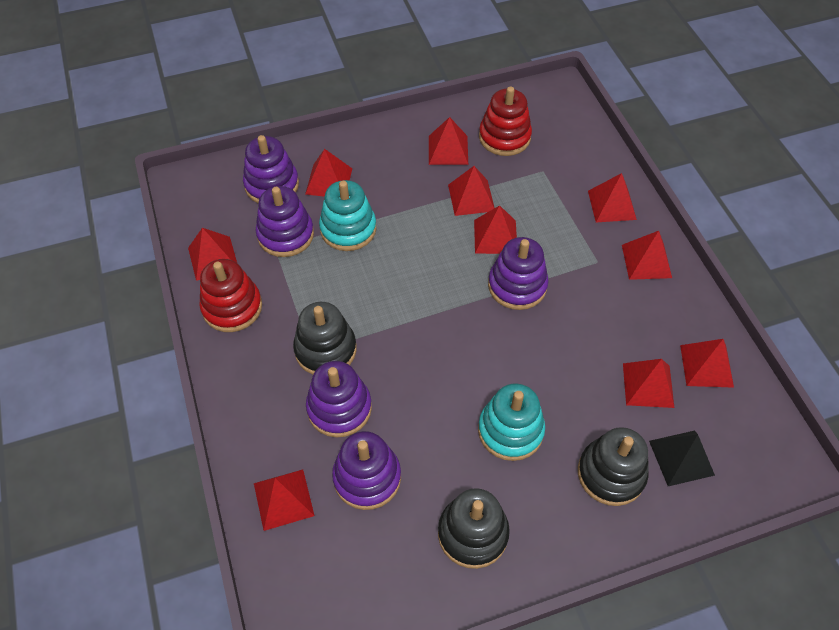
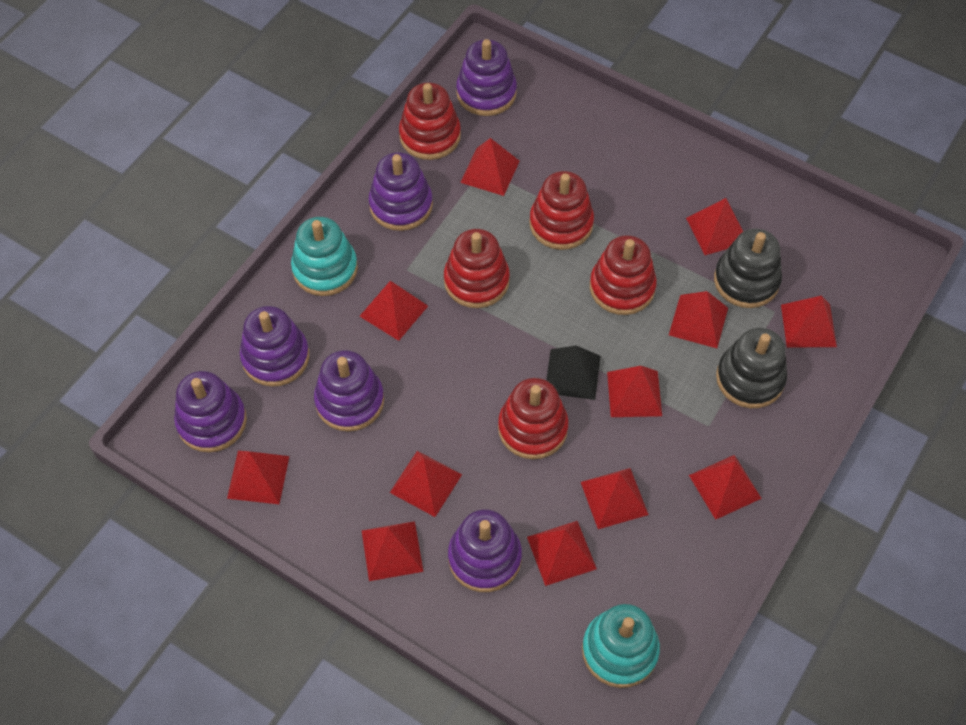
black stacking toy: [293,302,356,375] [438,488,510,569] [578,427,649,506] = 3 -> [714,229,782,308] [716,327,787,408] = 2
purple stacking toy: [243,135,299,204] [256,186,314,257] [306,361,372,437] [332,431,401,510] [488,237,549,310] = 5 -> [174,371,247,452] [240,306,309,387] [314,350,384,432] [369,152,433,231] [448,509,522,592] [456,39,517,116] = 6
red pyramid: [188,228,237,281] [254,470,315,531] [305,149,352,197] [429,117,468,165] [448,166,495,216] [474,205,517,254] [588,173,637,223] [622,231,672,280] [623,359,674,408] [680,339,734,388] = 10 -> [227,451,289,504] [360,281,428,341] [361,521,423,581] [390,451,462,517] [460,138,520,196] [527,521,597,586] [581,468,649,529] [607,366,662,417] [669,291,728,348] [686,198,743,255] [689,455,762,520] [781,296,837,348] = 12
red stacking toy: [199,259,262,332] [479,86,532,156] = 2 -> [399,82,461,160] [444,229,510,308] [498,378,569,459] [529,171,594,250] [590,235,657,315] = 5

